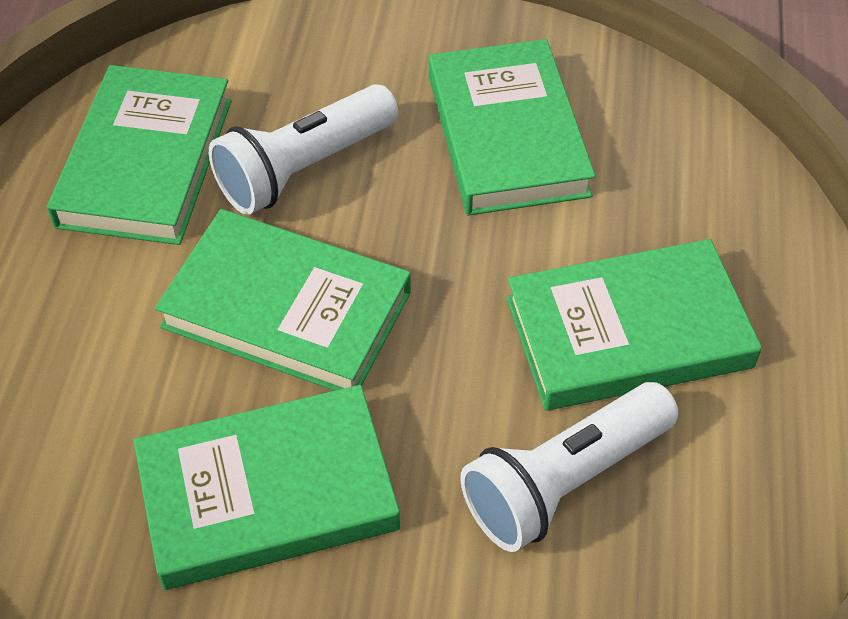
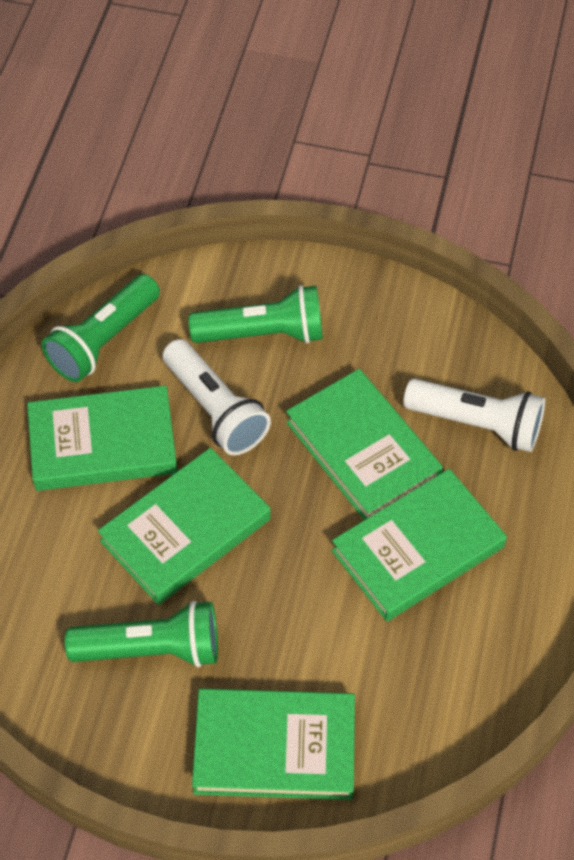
green flashlight: none = 0 -> [42,274,160,382] [65,600,218,667] [188,285,323,344] = 3

